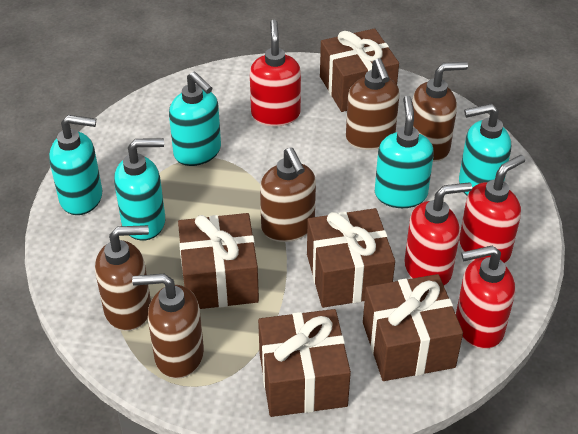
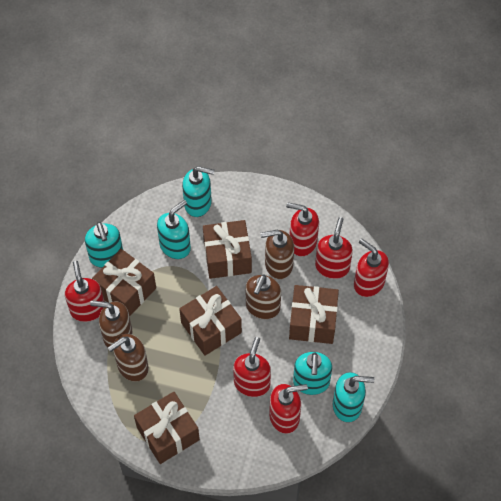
brown soap dispenser: [95,225,151,331] [132,274,204,379] [260,148,316,242] [346,58,400,150] [412,62,468,162] = 5 -> [90,301,132,347] [107,334,149,381] [246,274,281,319] [261,229,294,279] = 4
red soap dispenser: [250,20,301,126] [404,182,472,286] [456,245,515,349] [459,155,525,263] = 4 -> [65,261,105,322] [233,337,271,397] [269,384,308,434] [286,202,319,256] [315,217,353,279] [354,238,389,297] = 6

